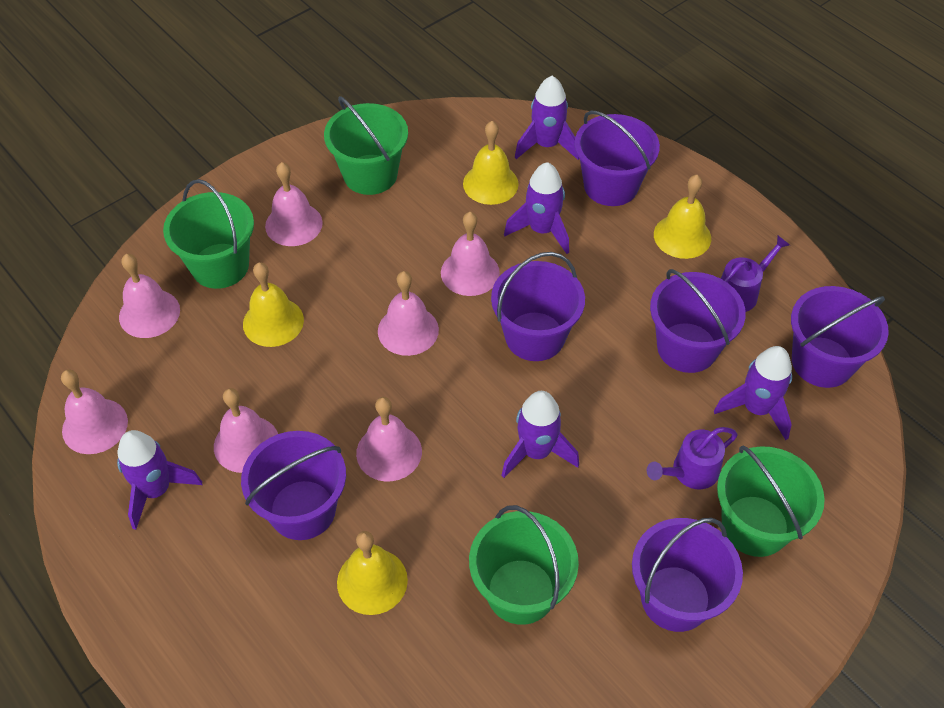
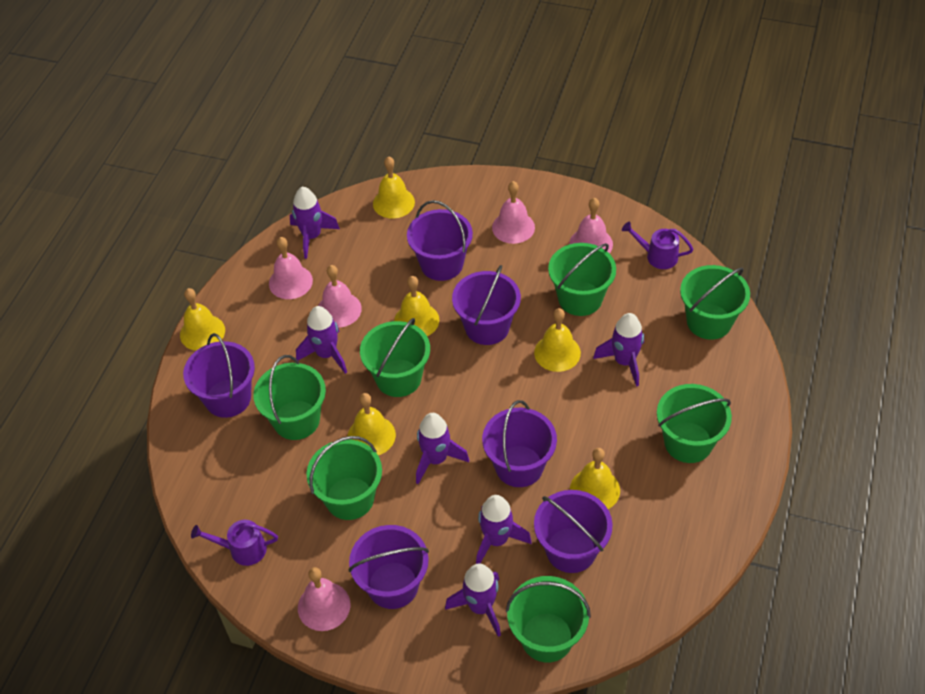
green bucket: [163,179,254,289] [324,96,408,195] [469,505,579,625] [717,445,825,557] = 4 -> [253,355,326,440] [307,436,382,520] [360,318,430,397] [506,576,591,662] [548,243,616,316] [657,384,732,463] [680,265,750,340] = 7
pink bell: [61,370,128,454] [119,254,180,338] [214,388,278,473] [265,162,323,246] [356,397,422,481] [378,271,439,356] [441,212,500,296] = 7 -> [269,237,313,299] [298,567,351,631] [318,265,362,328] [492,181,535,244] [569,198,613,253] = 5
purple rocket: [117,430,202,530] [501,391,579,478] [504,162,569,254] [515,76,580,160] [714,346,792,440] = 5 -> [290,187,340,259] [296,306,347,374] [416,413,469,484] [445,564,501,637] [476,495,532,564] [593,313,644,387] = 6
yellow bell: [243,262,304,347] [337,531,408,615] [463,121,519,205] [654,175,711,259] = 4 -> [180,288,225,351] [348,393,396,455] [373,156,415,219] [394,276,439,336] [534,308,581,372] [570,448,620,509] = 6

